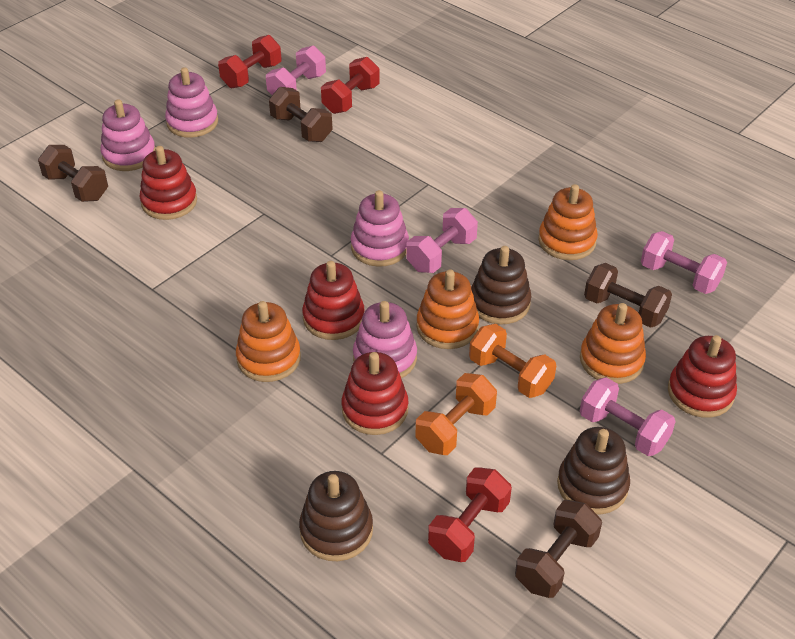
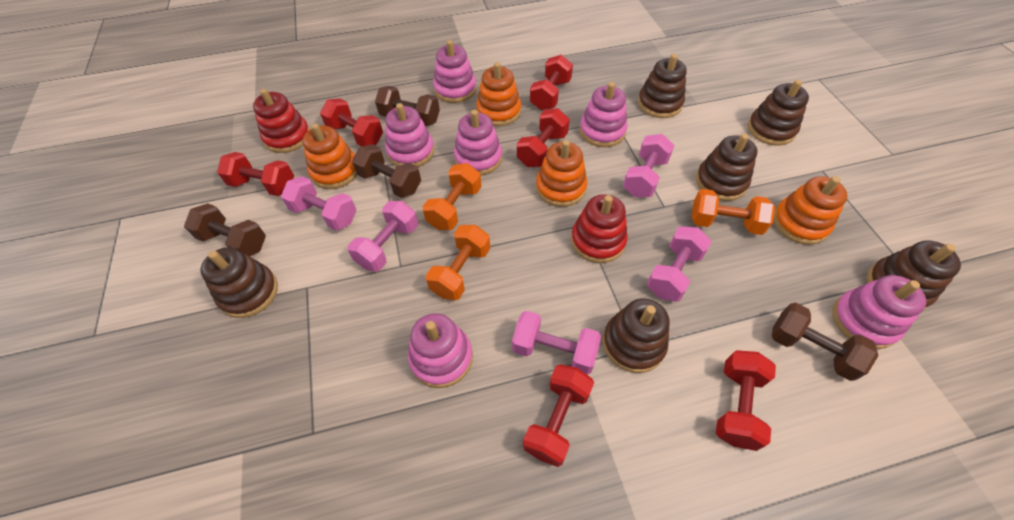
brown stacking toy: [299,471,373,561] [471,246,531,325] [557,427,630,515] = 3 -> [201,247,278,318] [603,299,670,373] [638,54,687,118] [696,134,757,201] [748,80,809,146] [867,240,961,309] = 6
orange dumbbell: [416,373,497,455] [469,324,556,398] = 2 -> [422,163,482,230] [426,225,490,300] [691,189,775,235] = 3
pink dumbbell: [266,46,326,95] [406,208,478,273] [580,377,676,456] [641,231,727,294] = 4 -> [281,176,356,231] [348,201,418,271] [512,311,601,375] [623,134,675,197] [647,226,712,302] = 5
pink stacking toy: [100,99,155,171] [165,67,218,138] [351,190,409,267] [353,301,417,378] = 4 -> [385,103,434,167] [408,313,473,388] [433,40,477,103] [454,110,502,175] [579,82,627,147] [832,275,926,349] = 6
red dumbbell: [218,35,282,88] [321,57,380,114] [428,467,512,562] = 3 -> [217,152,294,196] [320,98,383,146] [517,108,570,167] [523,364,594,467] [530,55,573,110] [716,350,776,451] = 6
red stacking toy: [140,146,197,220] [302,261,364,340] [342,352,408,435] [668,335,737,418] = 4 -> [253,89,310,153] [571,194,628,263] = 2

